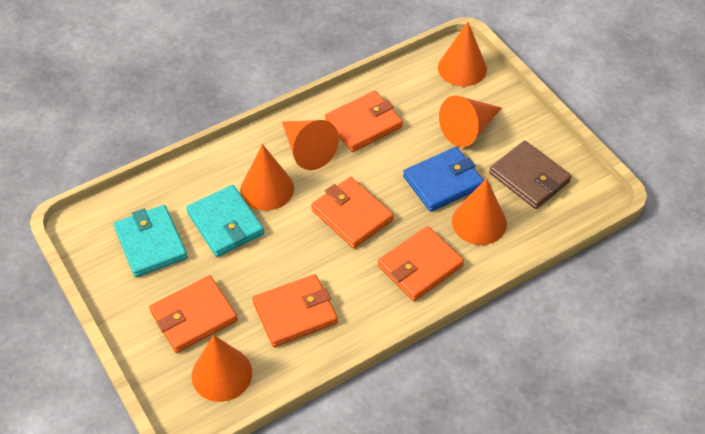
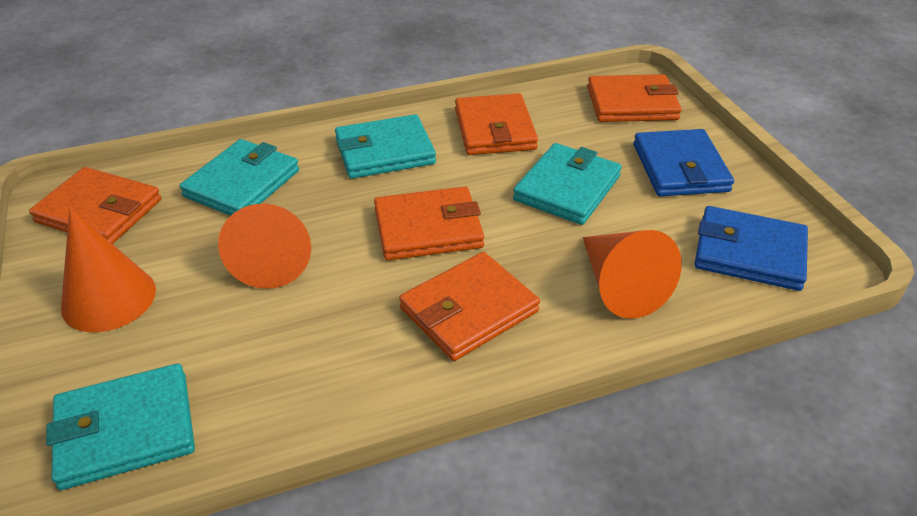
blue wallet: [403,147,484,212] = 1 -> [633,129,734,196] [694,206,808,291] = 2
brown wallet: [489,141,572,209] = 1 -> none = 0
orange cone: [192,335,252,402] [240,144,294,211] [282,120,339,170] [438,22,487,87] [439,95,501,147] [452,178,507,245] = 6 -> [61,208,156,332] [218,204,311,289] [583,230,682,319] = 3
turquoise wallet: [114,205,187,277] [186,185,264,257] = 2 -> [46,364,195,490] [180,139,299,216] [335,114,436,179] [513,143,622,225] = 4

